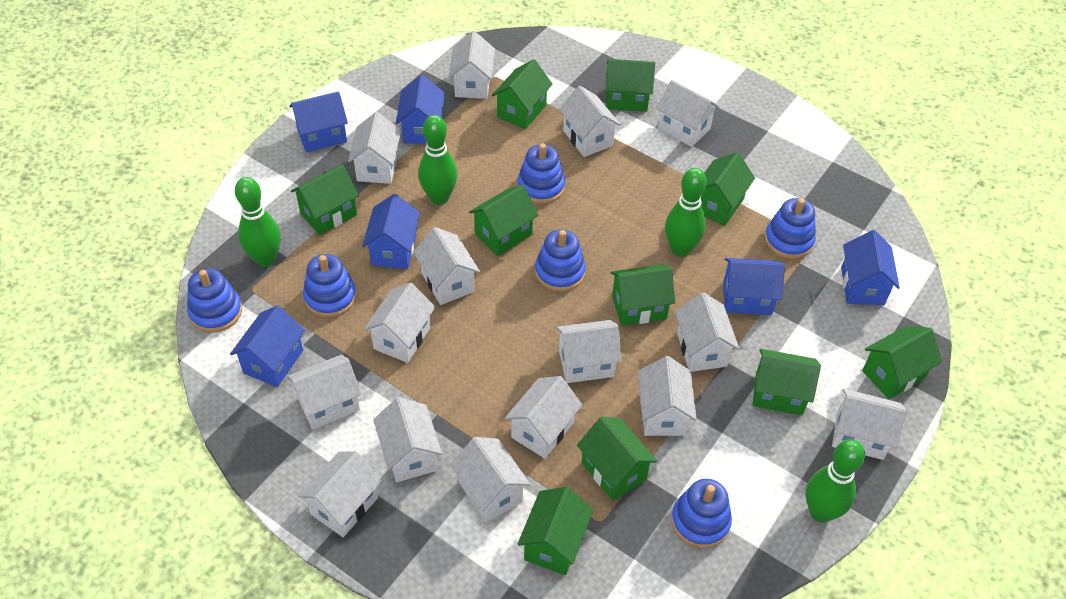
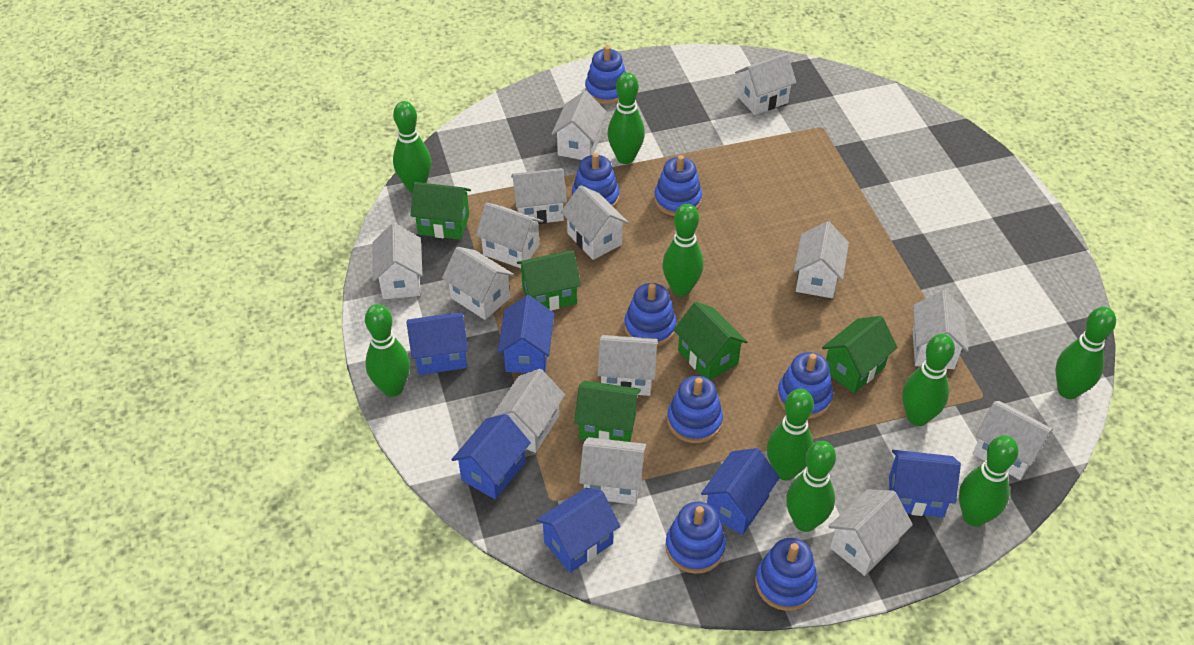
blue stacking toy: [187,268,242,333] [303,254,356,318] [517,144,565,204] [535,229,586,292] [671,479,732,548] [765,198,816,259] = 6 -> [572,153,619,207] [585,46,626,104] [624,283,677,347] [654,155,702,216] [665,502,726,574] [667,376,723,443] [755,538,818,611] [777,352,833,419] = 8
green bowling pin: [235,177,281,267] [418,115,458,205] [665,168,707,257] [806,439,865,523] = 4 -> [365,304,410,397] [393,101,432,193] [607,72,645,164] [662,204,704,296] [767,389,814,481] [786,441,836,532] [902,334,955,426] [959,435,1019,527] [1055,307,1116,399] = 9
green house: [291,165,359,235] [469,185,539,256] [492,59,552,129] [517,487,593,575] [577,417,657,501] [606,59,655,112] [610,265,675,326] [701,152,755,226] [753,349,821,415] [862,326,942,399] = 10 -> [411,182,471,240] [517,250,581,311] [574,381,641,442] [673,302,748,380] [822,316,898,393] = 5
white house: [288,355,362,430] [298,451,382,537] [348,112,401,184] [364,282,435,363] [373,397,442,482] [413,227,480,305] [449,31,495,99] [451,437,530,523] [505,376,582,459] [556,320,622,383] [559,86,621,157] [638,356,697,436] [656,80,720,147] [675,293,739,372] [832,389,907,460] = 15 -> [372,223,423,299] [442,247,514,320] [476,203,543,268] [491,369,565,453] [511,168,567,224] [552,91,607,160] [561,185,629,260] [579,437,646,505] [597,335,658,396] [735,53,797,115] [794,221,849,298] [828,489,913,576] [912,290,968,369] [973,401,1053,480] = 14

